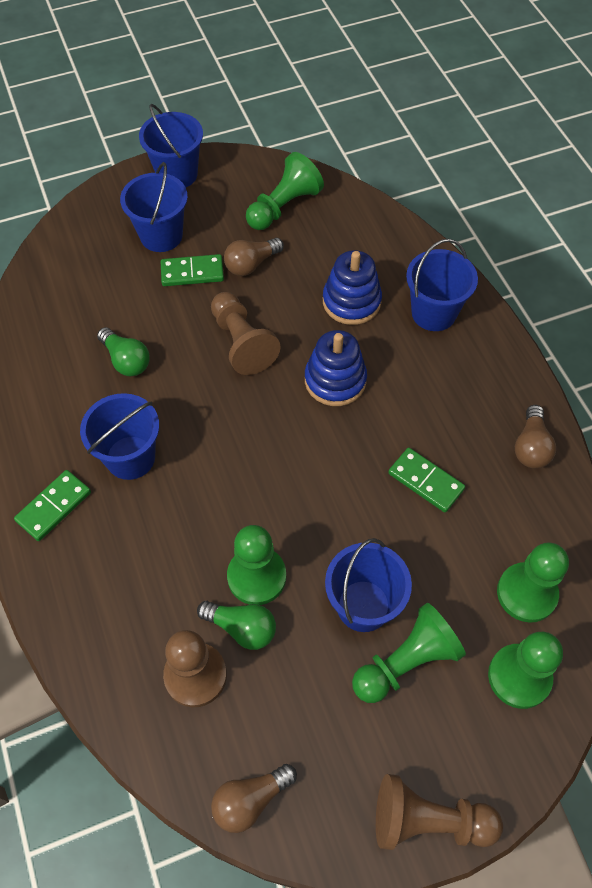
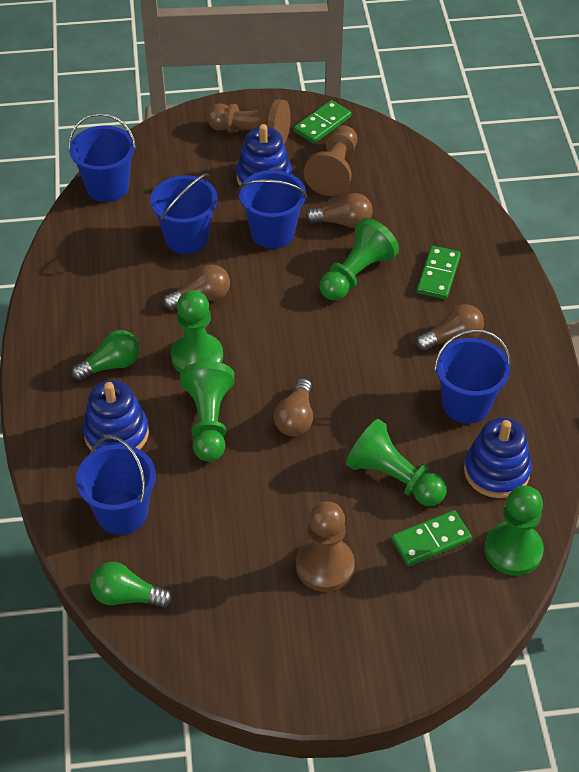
blue stacking toy: [305,330,367,406] [323,250,382,325] = 2 -> [83,380,149,450] [236,124,292,186] [464,417,532,498] = 3
brown light bulb: [211,764,297,833] [224,237,284,276] [515,405,556,468] = 3 -> [163,264,230,310] [274,379,313,436] [306,193,373,228] [416,304,484,351] = 4

